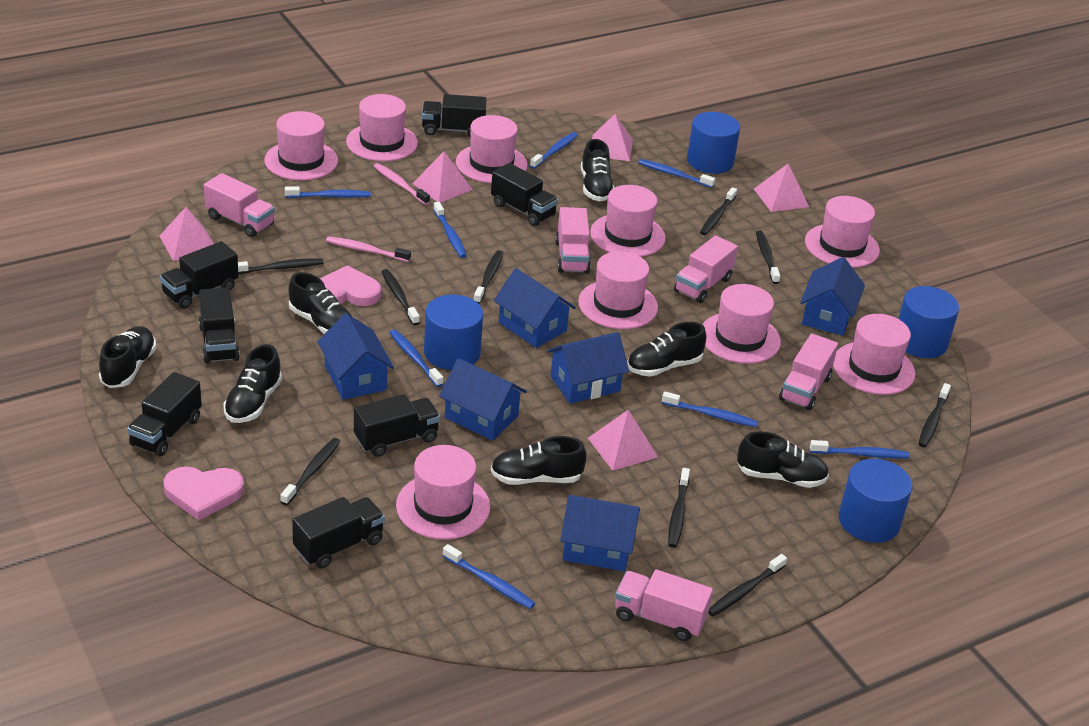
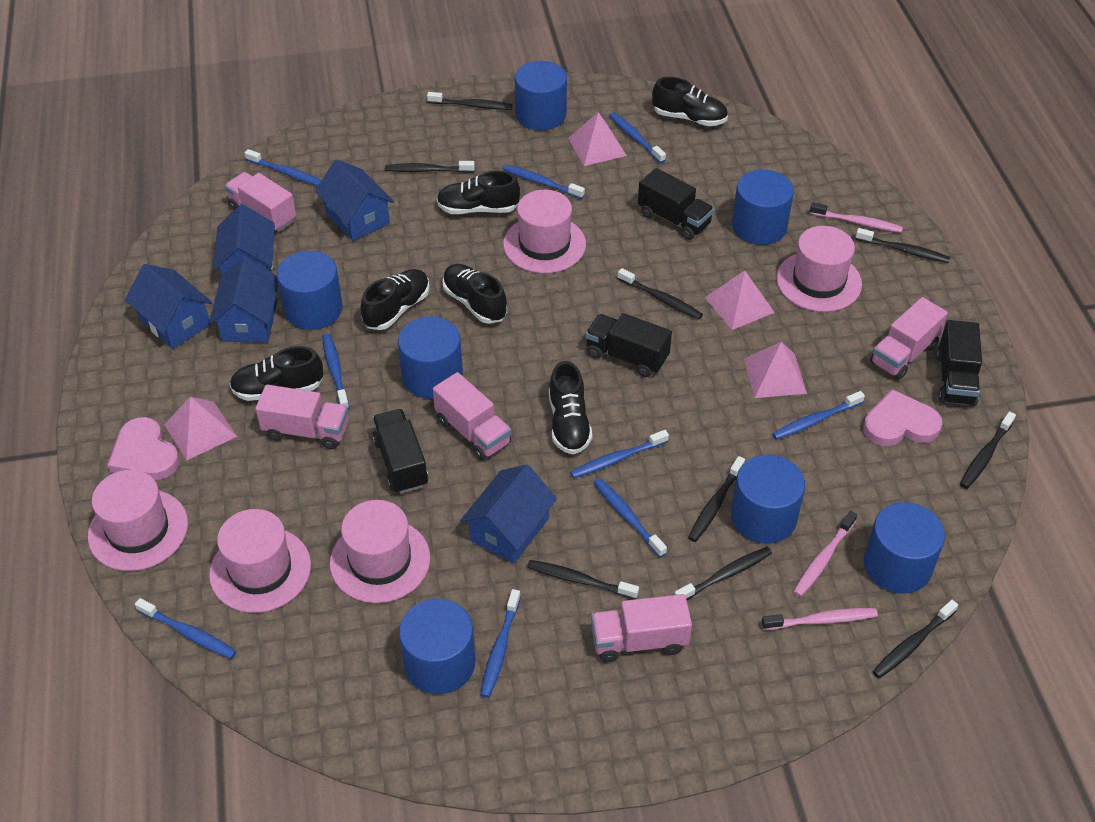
black shoe: [99,326,157,388] [223,344,282,423] [288,272,354,334] [491,436,587,485] [581,139,614,201] [627,322,706,377] [737,431,829,488] = 7 -> [229,346,323,401] [360,269,430,330] [437,171,520,214] [442,264,507,324] [549,361,592,454] [652,77,728,126] = 6
black truck: [127,372,202,456] [160,241,239,309] [199,288,240,363] [292,497,385,569] [354,394,440,457] [422,94,487,137] [491,163,558,226] = 7 -> [372,409,428,494] [585,313,672,377] [638,168,714,240] [936,320,982,406] = 4
blue cylinder: [424,295,483,370] [687,112,740,174] [839,459,912,543] [898,286,959,358] = 4 -> [277,251,343,330] [398,316,463,399] [399,598,476,694] [515,61,567,130] [731,455,805,544] [732,170,794,245] [864,502,945,594] = 7
blue house: [317,313,394,400] [439,358,527,441] [494,268,576,348] [547,332,629,404] [560,495,640,571] [800,257,865,336] = 6 -> [125,264,212,349] [209,257,278,343] [213,204,275,275] [315,159,394,241] [460,465,557,564] = 5
blue toothbrush: [285,186,371,198] [389,329,443,387] [433,202,467,258] [443,544,535,609] [530,132,578,169] [638,159,715,188] [662,391,758,427] [810,440,909,458] = 8 -> [135,598,237,659] [245,149,322,186] [322,334,349,409] [480,589,521,698] [503,165,585,199] [570,430,669,478] [593,478,667,557] [609,112,666,163] [772,391,865,440] = 9
pink hat: [264,111,338,180] [346,94,418,161] [396,445,490,540] [456,115,528,183] [578,251,658,329] [590,185,666,257] [702,284,781,364] [805,196,880,268] [833,314,915,395] = 9 -> [88,470,188,571] [209,509,311,613] [330,500,430,603] [503,190,586,273] [776,226,862,312] = 5
pink pyramid: [159,207,214,261] [412,152,473,203] [588,410,658,471] [592,114,633,161] [754,164,809,212] = 5 -> [164,397,237,460] [568,112,627,166] [705,270,775,330] [744,341,807,398] = 4
pink toothbrush: [326,236,411,262] [374,163,430,205] = 2 -> [761,608,878,630] [793,511,857,597] [810,202,903,233] = 3

